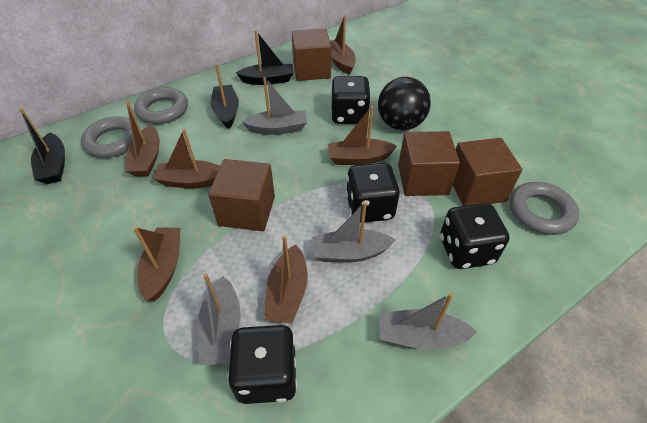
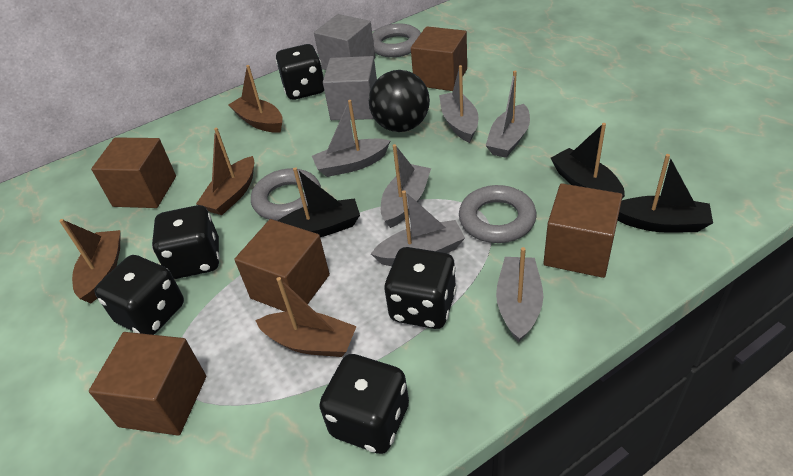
black dice: [228,325,297,404] [331,76,371,124] [346,163,400,223] [440,203,510,269] = 4 -> [94,255,184,335] [152,205,220,279] [276,44,324,100] [319,354,409,454] [384,247,457,329] = 5
brown boat: [125,101,160,177] [133,227,181,302] [153,129,220,188] [264,235,308,324] [328,106,397,165] [330,15,356,75] = 6 -> [59,219,121,303] [196,128,254,215] [228,65,283,133] [255,277,357,357] = 4
brown cube: [208,159,275,231] [292,29,331,81] [398,131,460,196] [453,138,523,206] = 4 -> [89,332,206,435] [91,137,176,208] [234,219,330,312] [411,26,467,91] [543,183,623,278] = 5
grey boat: [197,273,241,365] [241,77,307,135] [312,202,396,262] [379,293,477,350] = 4 -> [312,100,391,177] [371,190,465,266] [381,144,431,228] [439,65,478,143] [485,71,530,158] [496,247,543,342] = 6
grey cube: none = 0 -> [314,14,375,70] [323,56,377,120] = 2

